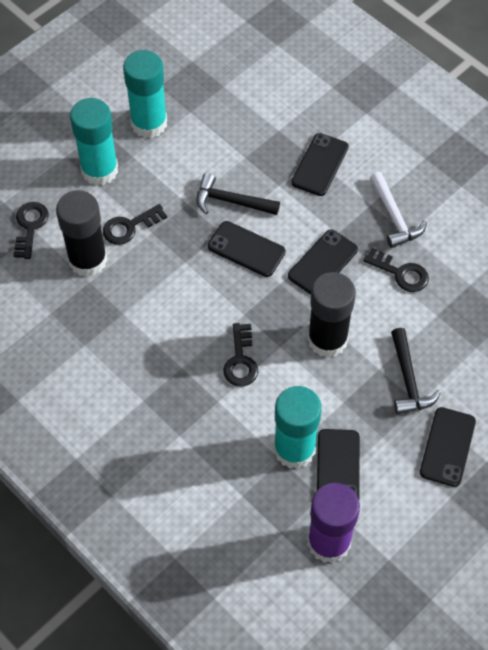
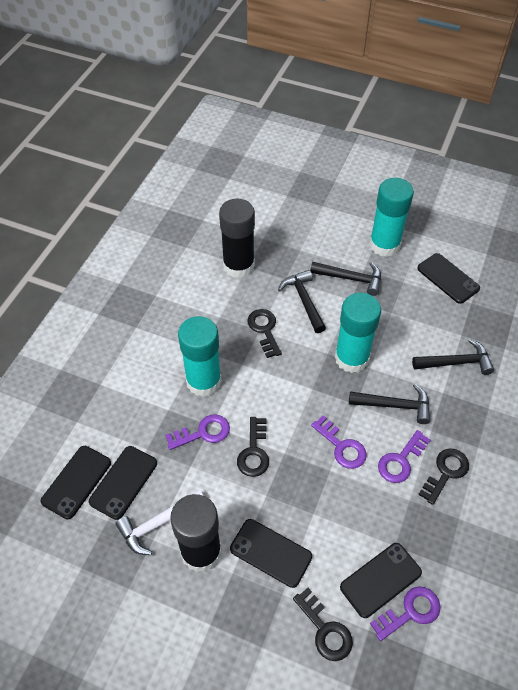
black hammer: [197,173,280,215] [391,328,441,414] = 2 -> [278,270,326,333] [310,262,381,296] [349,384,430,424] [412,339,494,375] = 4
purple glue stick: [307,483,360,563] = 1 -> none = 0
purple key: none = 0 -> [165,414,230,450] [311,415,367,469] [370,586,441,641] [378,430,431,483] = 4

